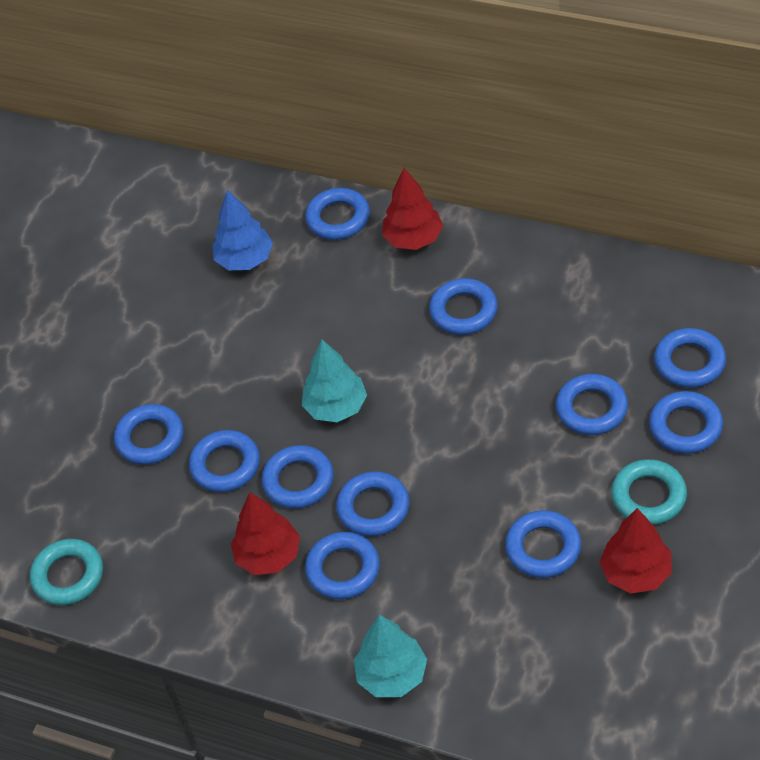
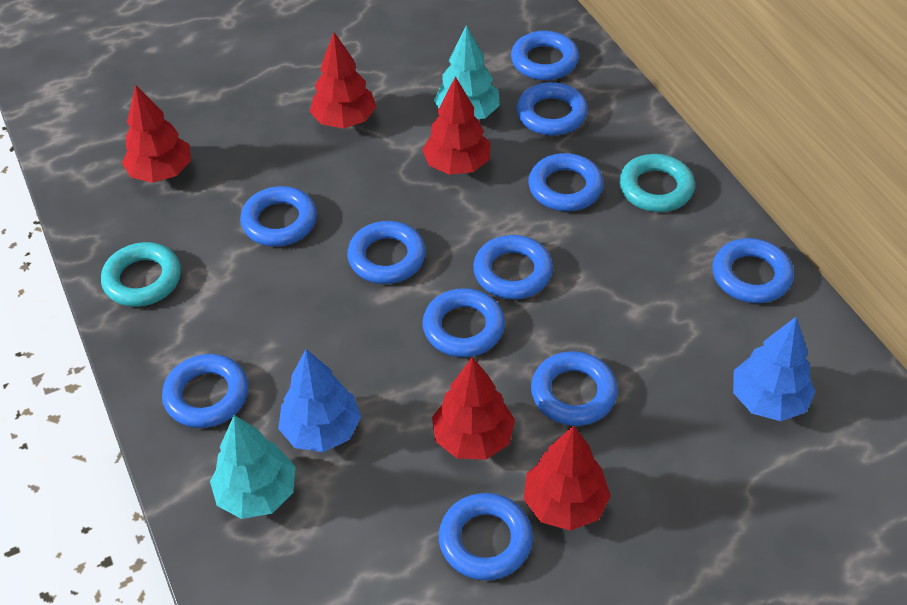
blue tree: [212,190,273,270] = 1 -> [278,349,361,452] [733,317,816,421] = 2
red tree: [231,492,300,575] [382,168,443,250] [599,508,672,593] = 3 -> [122,84,191,183] [310,32,376,129] [422,76,491,175] [432,357,515,460] [524,425,611,531] = 5

